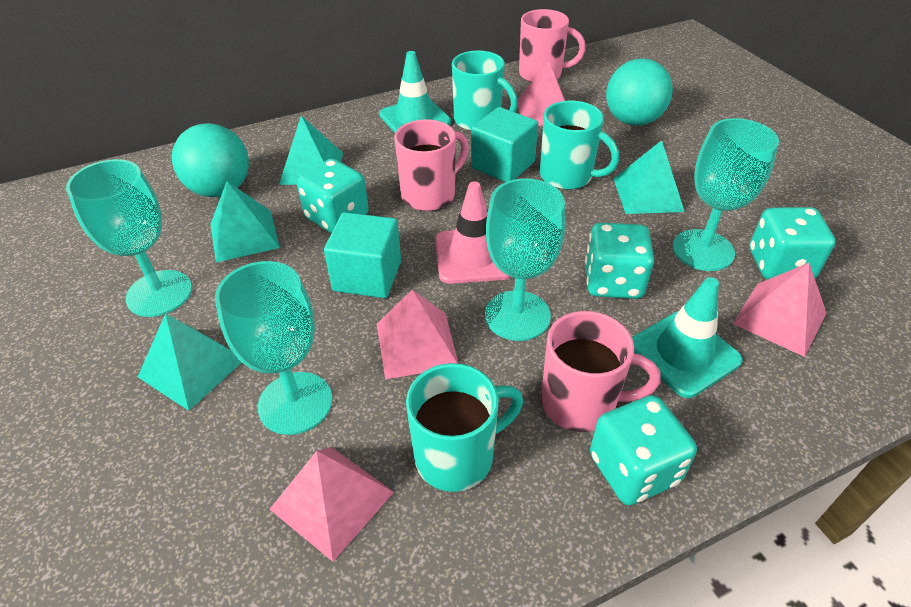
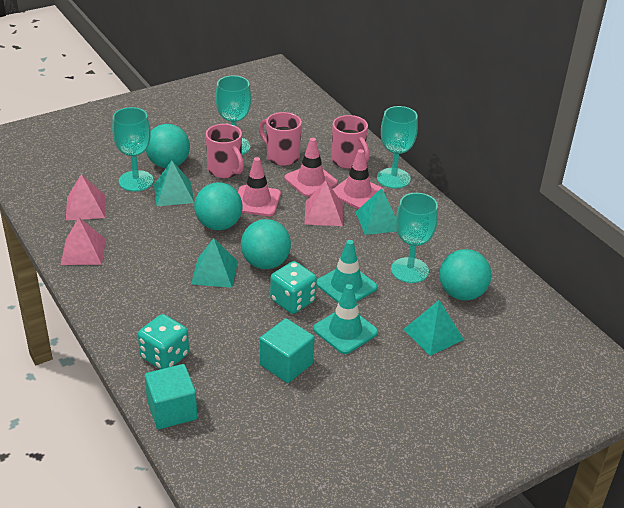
pink pyramid: [270,447,394,562] [377,290,459,379] [517,61,565,126] [733,263,827,357] = 4 -> [61,218,106,265] [66,174,105,221] [304,181,343,226] = 3
pink traffic cone: [435,181,511,284] = 1 -> [238,157,281,216] [284,138,338,197] [333,149,384,209] = 3
turquoise ball: [172,123,249,197] [606,58,673,126] = 2 -> [146,124,190,168] [194,182,242,230] [241,219,291,269] [439,249,491,301] = 4
turquoise dice: [297,159,369,233] [585,223,654,299] [590,395,697,505] [750,207,836,279] = 4 -> [138,314,189,369] [270,261,317,314] = 2
turquoise mug: [406,363,523,492] [452,51,518,131] [540,101,619,190] = 3 -> none = 0

